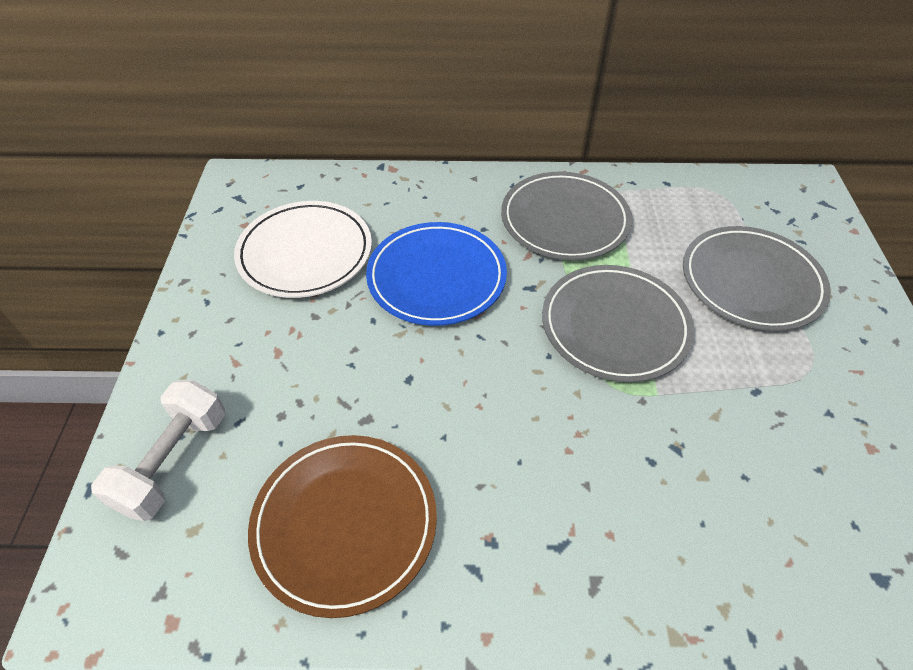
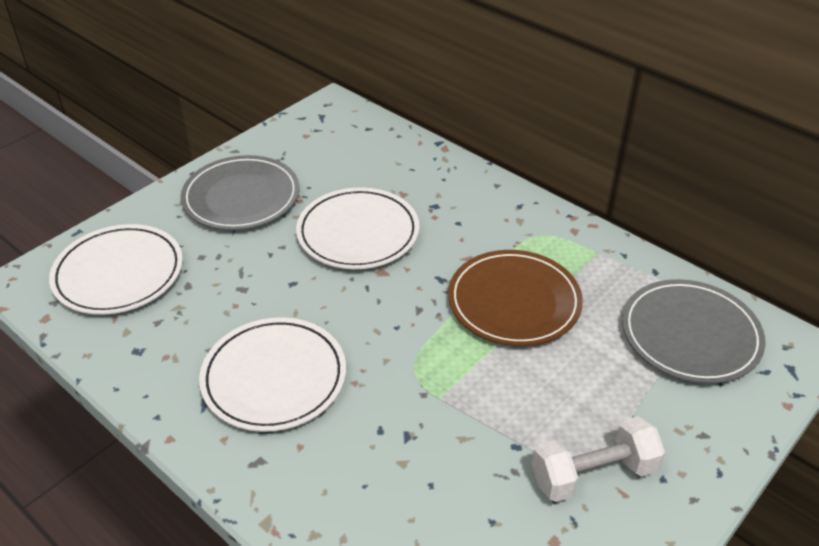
blue plate: [366,222,507,326] = 1 -> none = 0
grey plate: [501,172,632,260] [542,265,694,382] [683,226,831,331] = 3 -> [181,155,299,230] [622,279,765,384] = 2
white plate: [234,201,372,298] = 1 -> [49,224,183,315] [199,317,346,432] [296,187,419,269] = 3

